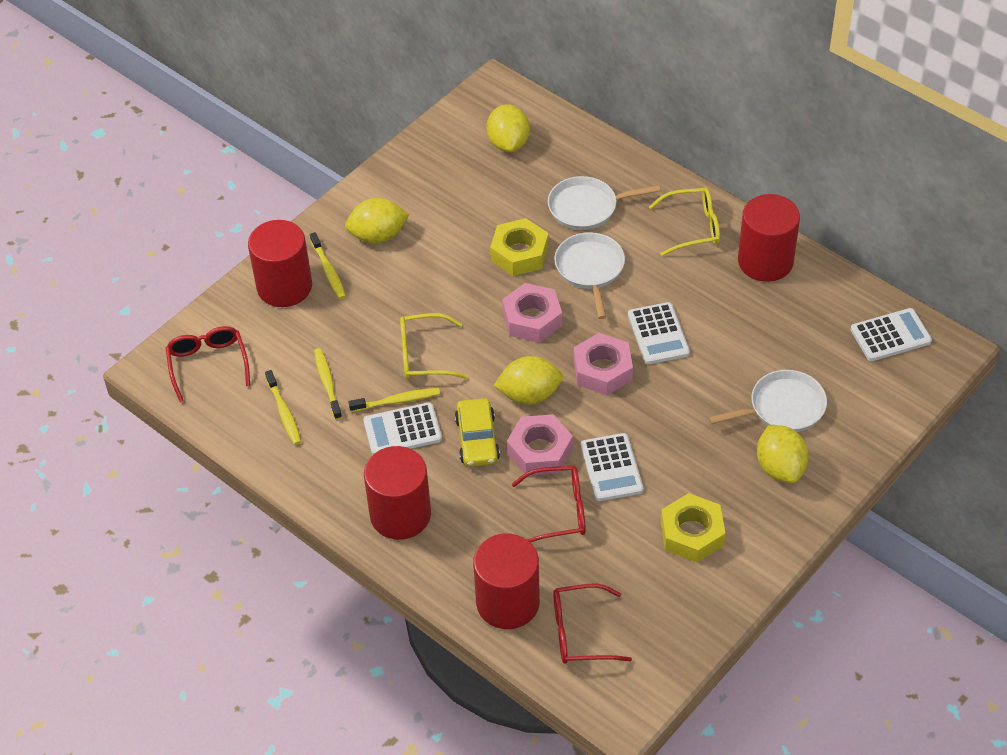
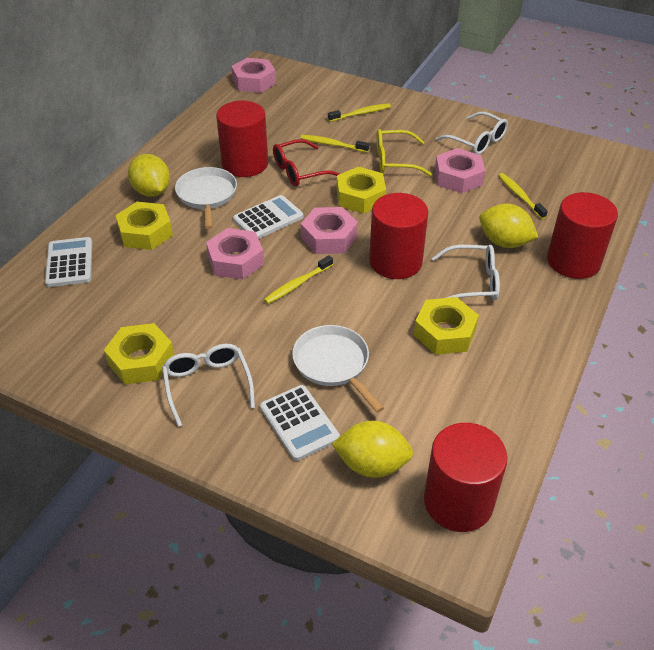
pink nut: [502,283,562,343] [507,414,573,476] [574,333,633,395] = 3 -> [206,228,264,280] [231,58,276,93] [301,207,358,254] [435,148,485,193] = 4
red glasses: [166,326,250,402] [512,466,586,543] [553,584,632,664] = 3 -> [273,139,339,186] = 1
white calculator: [363,402,442,455] [581,433,643,501] [628,302,690,364] [851,308,932,361] = 4 -> [45,237,92,287] [233,195,303,239] [260,385,340,461] = 3
white glasses: none = 0 -> [162,344,255,427] [432,245,500,300] [436,112,508,155] = 3
white pan: [548,176,660,230] [554,232,625,319] [708,370,827,432] = 3 -> [175,167,237,229] [292,325,384,413] = 2
yellow car: [455,398,500,467] = 1 -> none = 0
yellow glasses: [400,313,468,379] [649,187,720,256] = 2 -> [376,129,431,176] = 1
yellow lemon: [345,198,410,243] [487,104,530,152] [493,356,563,405] [757,425,809,483] = 4 -> [128,154,170,197] [332,421,413,478] [479,204,538,248] = 3
yellow nut: [490,218,549,276] [661,493,725,563] = 2 -> [104,323,174,384] [116,202,173,250] [337,167,386,214] [414,297,479,355] = 4

